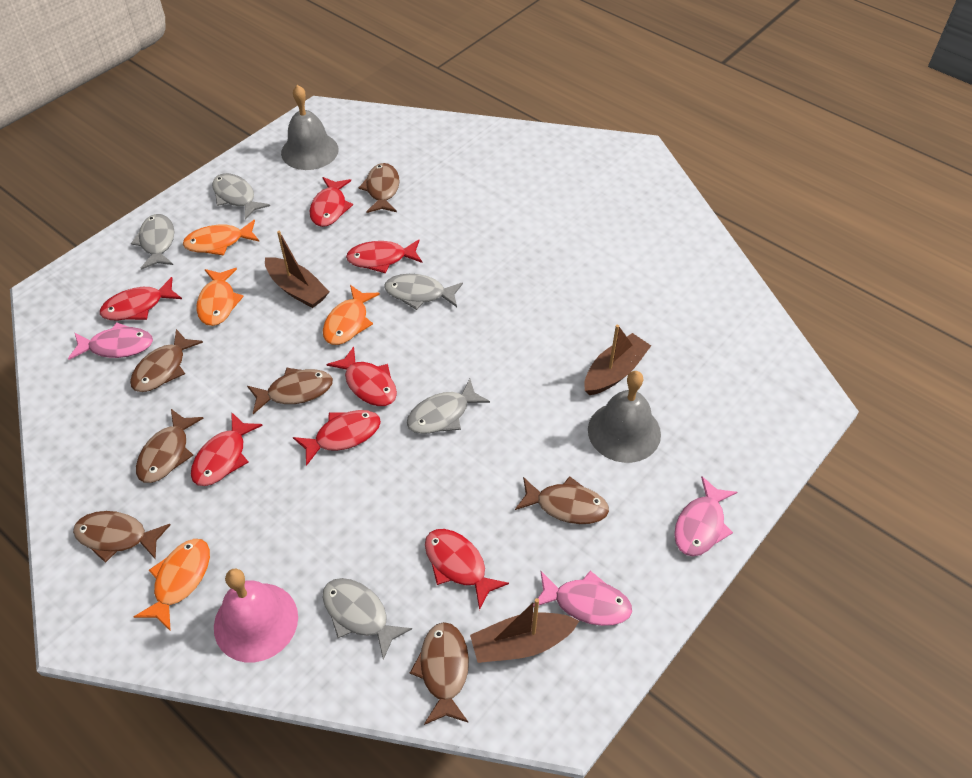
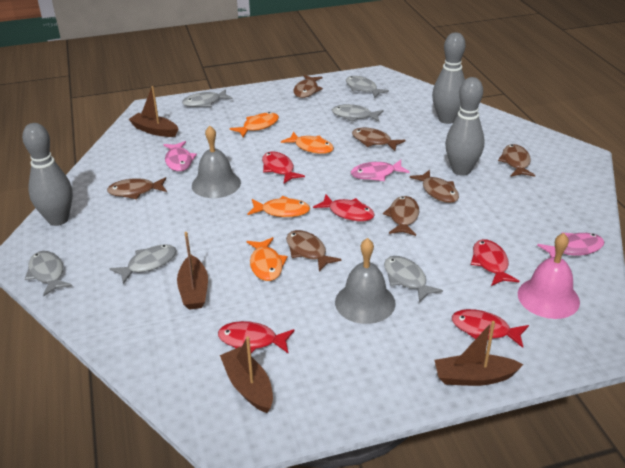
brown boat: [265,231,330,308] [470,598,579,663] [584,325,651,395] = 3 -> [128,86,178,137] [177,232,208,310] [220,336,273,413] [435,321,523,386] = 4
grey bowling pin: none = 0 -> [22,123,73,226] [432,32,466,124] [445,77,485,176] = 3
grey fish: [131,214,174,270] [212,173,270,220] [323,578,412,660] [384,274,463,310] [407,379,490,434] = 5 -> [25,251,72,297] [109,244,177,284] [182,89,233,107] [332,104,384,122] [346,76,389,98] [384,256,443,303] = 6
red fish: [100,277,182,321] [191,413,263,486] [293,410,381,466] [309,177,353,227] [326,346,397,406] [346,239,422,274] [425,529,509,610] = 7 -> [218,321,295,353] [262,151,305,184] [313,195,375,221] [452,309,529,348] [471,239,519,286] = 5

